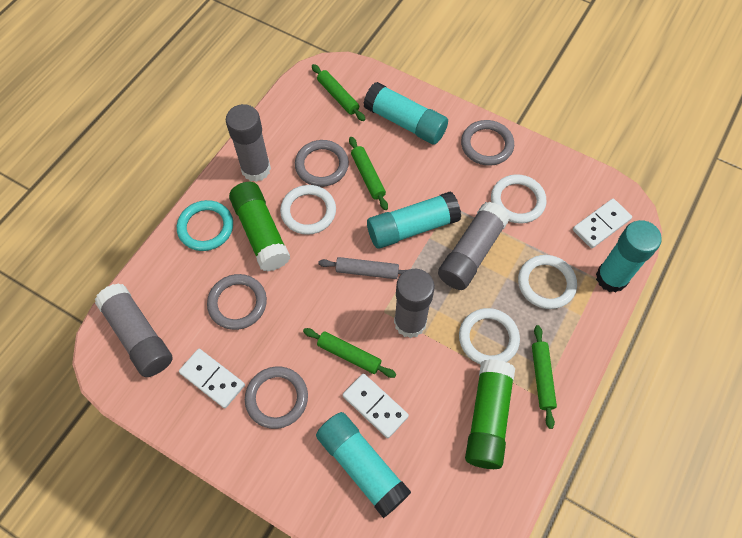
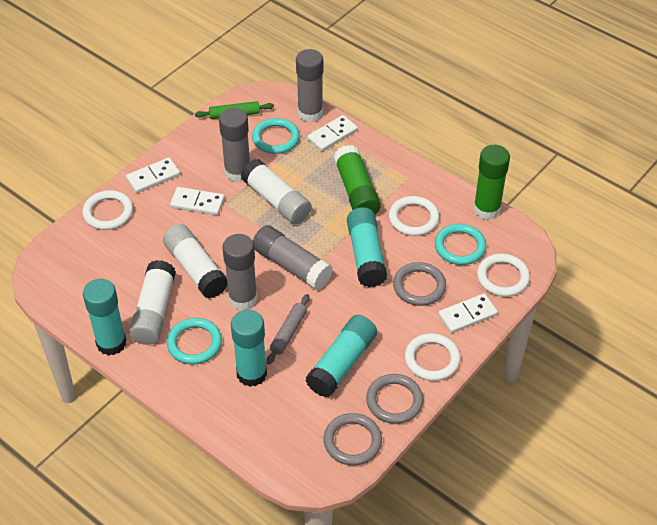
green rolling pin: [303,328,396,378] [312,64,365,121] [349,137,388,210] [532,325,557,429] = 4 -> [195,101,274,119] = 1
grey ring: [207,274,267,330] [245,366,308,429] [295,140,349,187] [461,120,514,166] = 4 -> [323,413,382,465] [366,374,424,424] [393,262,446,306] = 3
turquoise ring: [177,200,233,251] = 1 -> [167,318,222,364] [252,118,300,154] [435,224,487,265] = 3
white domino: [179,349,245,408] [343,373,409,438] [573,199,632,248] = 3 -> [126,158,180,193] [170,187,225,215] [307,115,358,151] [438,293,498,333] = 4
white glue stick: none = 0 -> [129,260,176,345] [163,224,228,299] [241,159,312,224] = 3

